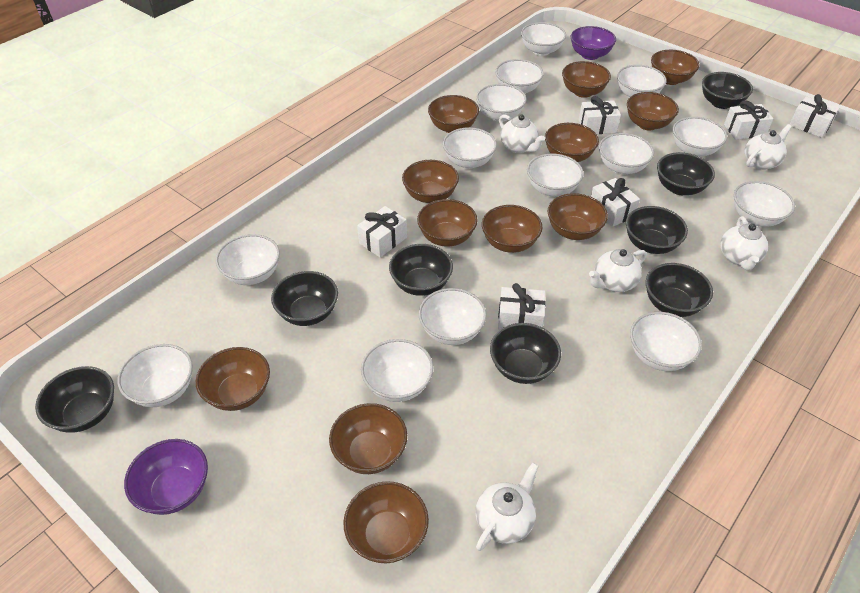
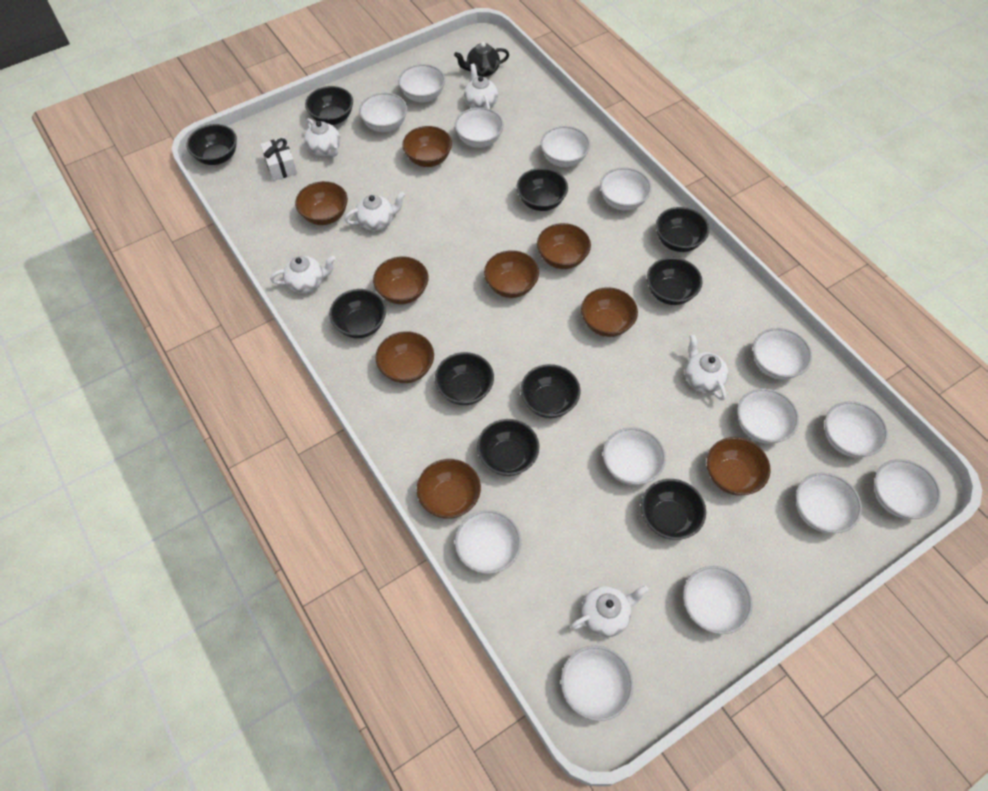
black bowl: [35,366,114,433] [271,271,338,326] [389,244,453,296] [490,323,561,384] [626,206,688,254] [646,263,713,317] [657,152,715,195] [702,72,753,109] = 8 -> [186,124,237,165] [305,86,353,125] [329,289,386,338] [435,352,494,405] [477,419,539,476] [517,168,568,211] [520,364,581,418] [641,479,706,540] [647,257,703,305] [656,207,709,252] = 10
black teapot: none = 0 -> [454,42,509,77] = 1
brown bowl: [196,347,270,411] [329,403,407,474] [343,481,429,564] [402,160,459,203] [417,199,478,247] [428,95,479,133] [482,205,543,253] [545,123,599,162] [547,193,608,240] [562,61,611,98] [627,92,679,130] [651,50,700,85] = 12 -> [295,181,348,225] [373,256,429,304] [375,331,434,383] [402,126,452,167] [417,459,481,519] [484,250,539,298] [537,223,591,269] [581,287,638,337] [707,437,770,496] = 9
purple bowl: [124,439,208,515] [570,26,616,60] = 2 -> none = 0
white gift: [357,206,407,257] [498,283,546,330] [579,96,621,134] [591,178,640,227] [724,100,774,140] [789,94,839,138] = 6 -> [260,137,297,181] = 1
white teapot: [475,462,539,551] [499,114,545,153] [589,249,647,292] [720,216,768,270] [744,124,792,170] = 5 -> [270,256,336,293] [304,118,340,157] [344,192,405,231] [464,63,498,109] [570,586,648,637] [685,334,728,400] = 6

